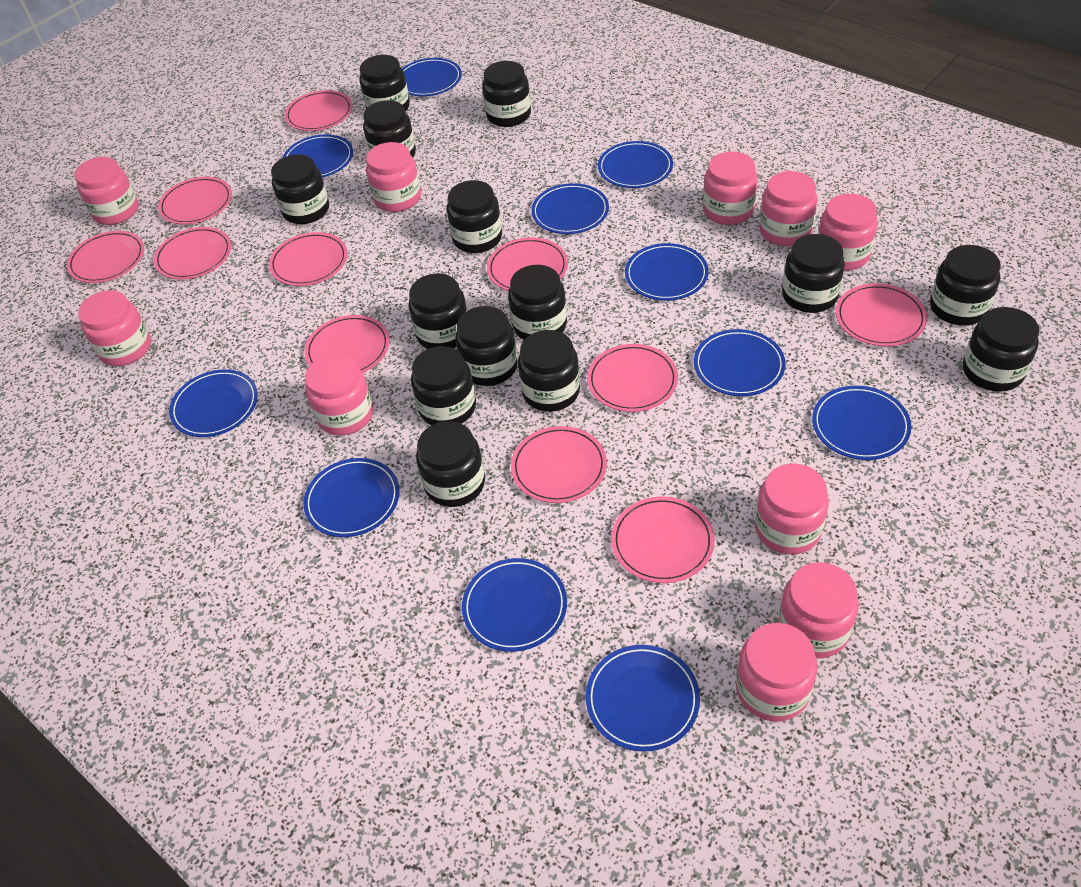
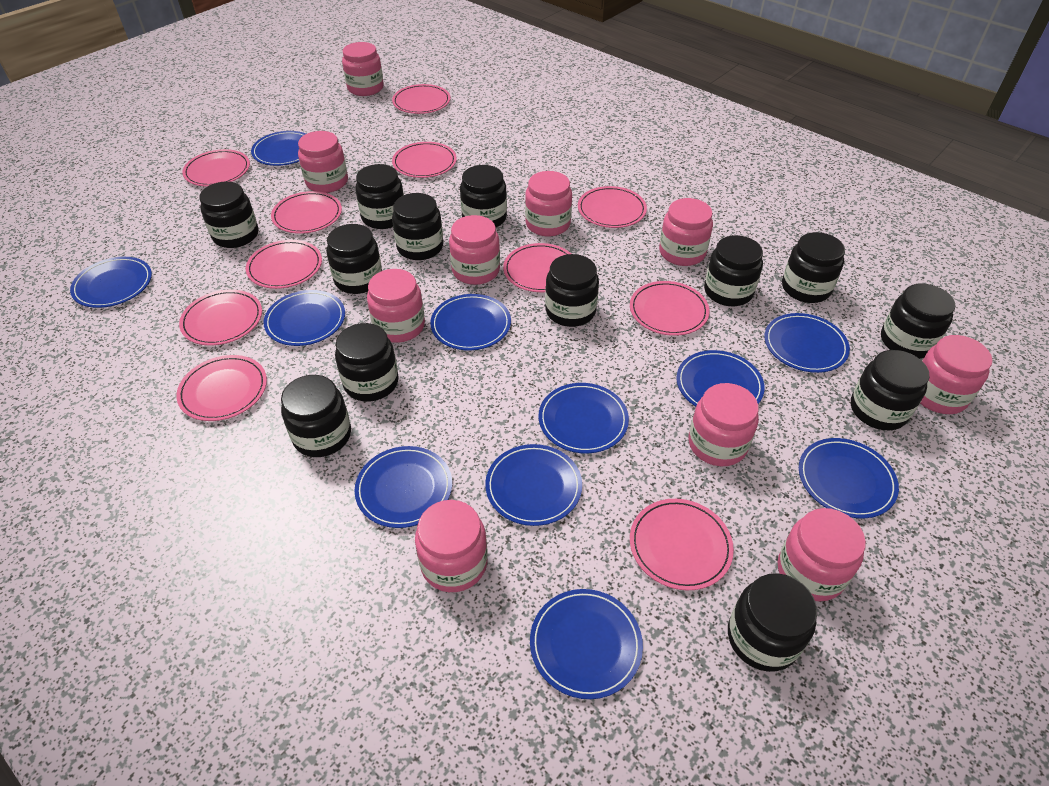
black jar: [271,154,329,224] [359,55,410,112] [363,100,416,157] [409,273,467,349] [411,346,476,425] [416,421,485,507] [447,180,502,253] [455,306,518,386] [482,61,531,127] [508,265,567,340] [518,330,580,412] [782,234,845,313] [930,245,1001,326] [963,307,1039,392] = 14 -> [199,182,258,248] [281,375,351,457] [327,224,382,294] [335,323,399,401] [355,164,404,229] [392,193,443,260] [460,165,507,227] [545,254,599,327] [704,235,763,306] [728,573,817,672] [782,232,845,303] [851,350,930,430] [881,284,955,358] = 13

